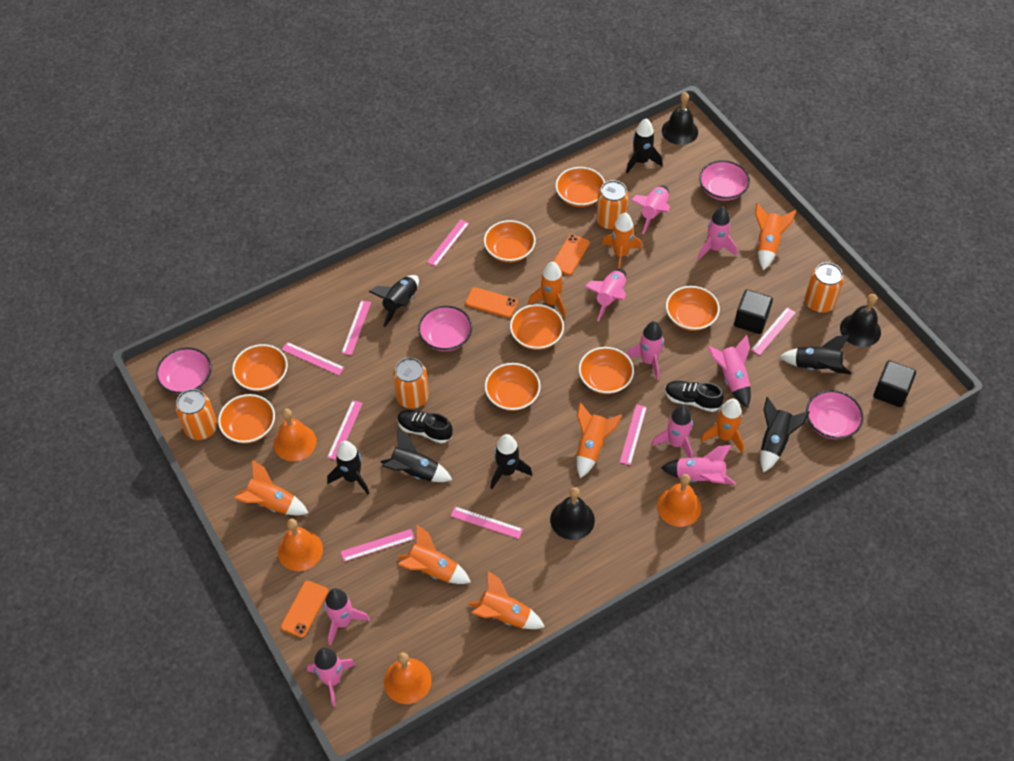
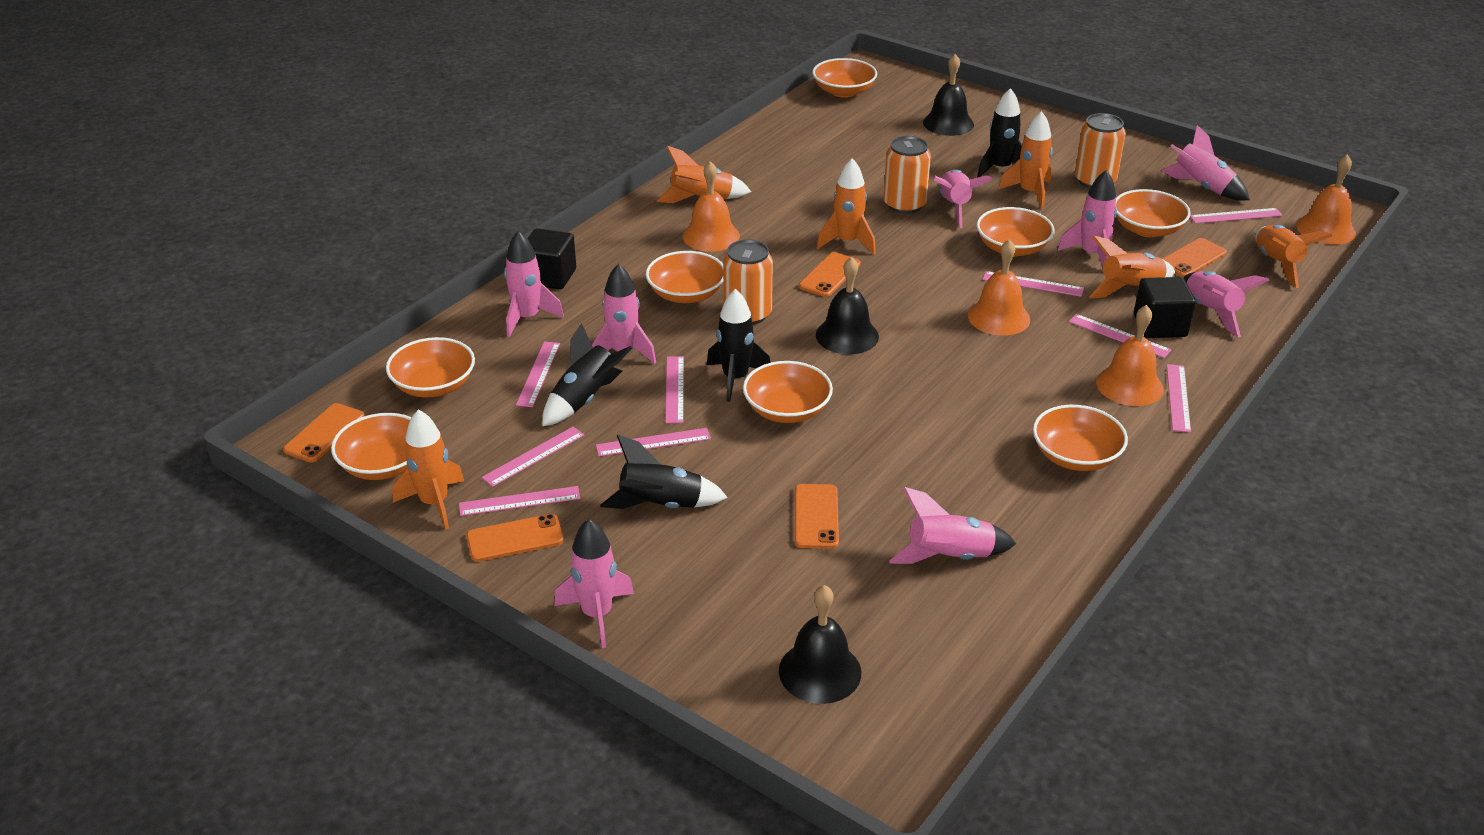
black rocket: [327,441,369,494] [369,275,419,327] [380,429,452,482] [491,434,532,489] [626,118,663,174] [760,397,809,473] [780,335,851,374] = 7 -> [542,323,632,426] [601,435,728,509] [707,289,770,402] [977,88,1022,178] = 4
black shoe: [397,410,453,443] [665,381,724,412] = 2 -> none = 0
orange can: [175,389,217,440] [393,358,429,409] [596,180,629,230] [805,262,844,313] = 4 -> [723,239,773,325] [883,136,931,214] [1075,113,1126,188] = 3
orange phone: [281,581,328,638] [465,287,518,318] [553,234,590,275] = 3 -> [283,403,365,462] [466,514,564,562] [795,484,839,549] [799,252,861,297] [1163,238,1227,277] = 5
orange rocket: [234,460,308,515] [397,525,471,584] [468,571,545,629] [528,262,566,318] [577,402,622,478] [602,213,642,269] [700,399,744,453] [755,203,796,270] = 8 -> [392,409,464,529] [656,145,751,203] [817,158,876,254] [998,111,1053,209] [1089,236,1175,298] [1255,225,1332,288] = 6
pink bowl: [156,347,212,395] [418,306,472,351] [699,160,750,201] [806,390,863,439] = 4 -> none = 0
pink rocket: [307,648,356,707] [324,588,370,646] [585,269,626,321] [626,321,664,380] [630,186,670,234] [651,405,693,458] [661,445,736,485] [698,207,737,260] [707,335,751,408] = 9 -> [504,231,564,337] [554,519,634,648] [592,264,656,364] [889,487,1016,564] [934,170,993,228] [1058,170,1117,265] [1162,125,1250,200] [1183,271,1270,337] = 8
pink ruler: [282,342,345,375] [327,400,363,460] [341,300,371,355] [341,529,415,562] [427,220,469,266] [451,506,523,539] [620,404,647,465] [751,307,796,355] = 8 -> [459,486,580,516] [482,427,584,487] [516,342,560,407] [596,428,711,457] [665,356,684,423] [983,271,1084,297] [1069,314,1171,358] [1167,364,1191,433] [1190,208,1283,224] = 9

